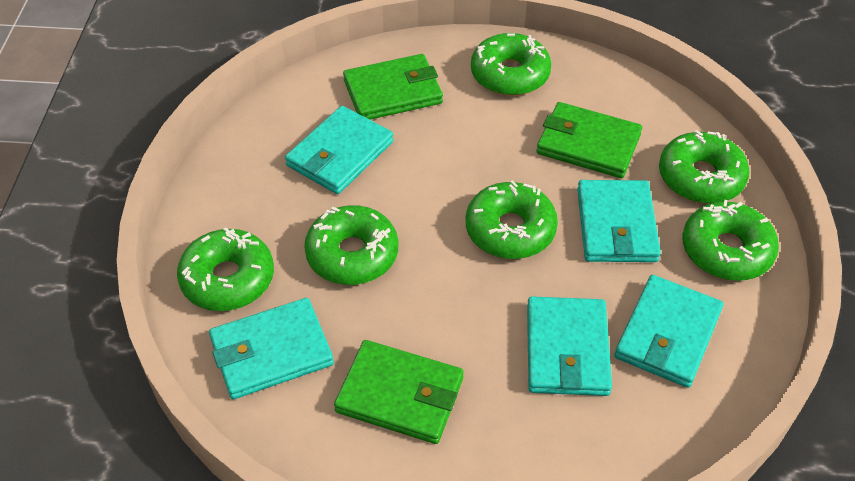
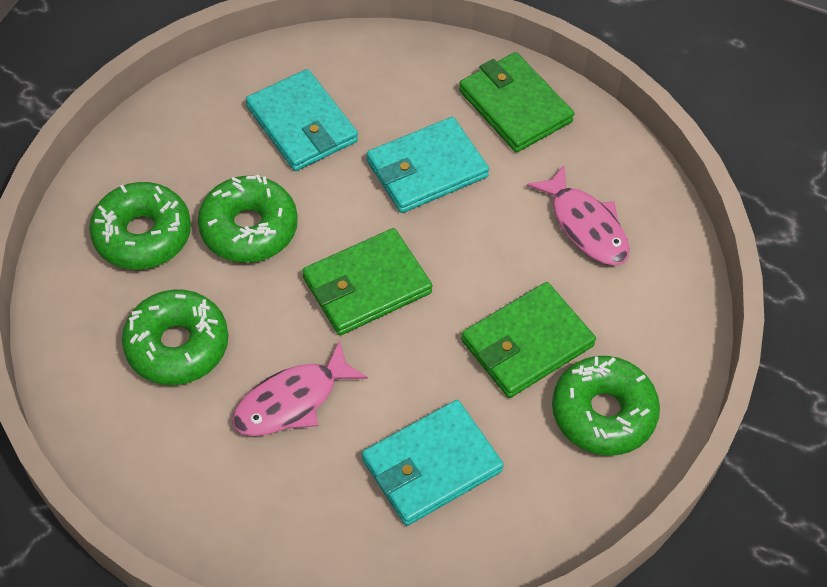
green donut: [177,227,274,311] [304,205,398,285] [466,180,558,259] [471,33,552,96] [659,130,749,204] [682,200,779,281] = 6 -> [89,182,191,270] [122,289,228,385] [198,175,298,263] [552,356,660,456] = 4
pink fish: none = 0 -> [232,340,368,436] [527,164,630,266] = 2
turquoise wallet: [209,298,334,399] [285,106,393,194] [527,297,612,396] [577,180,661,262] [614,275,724,388] = 5 -> [246,69,358,171] [362,400,504,526] [366,117,489,213] = 3

